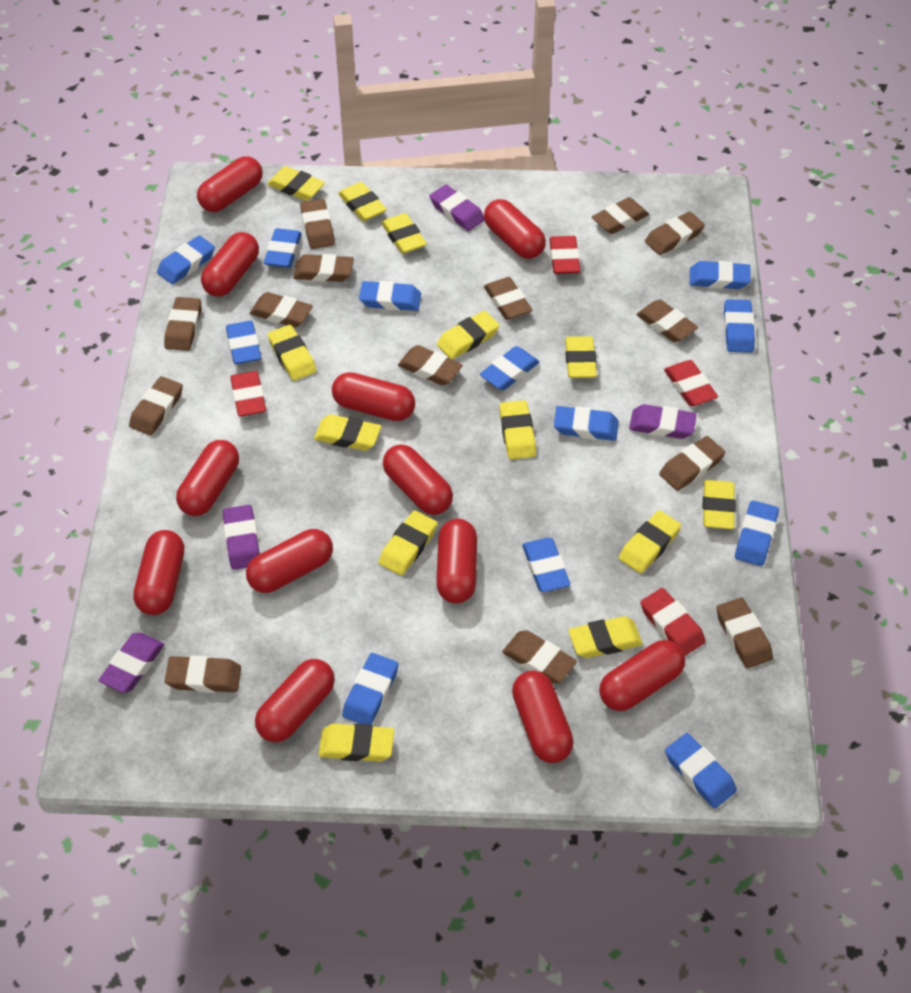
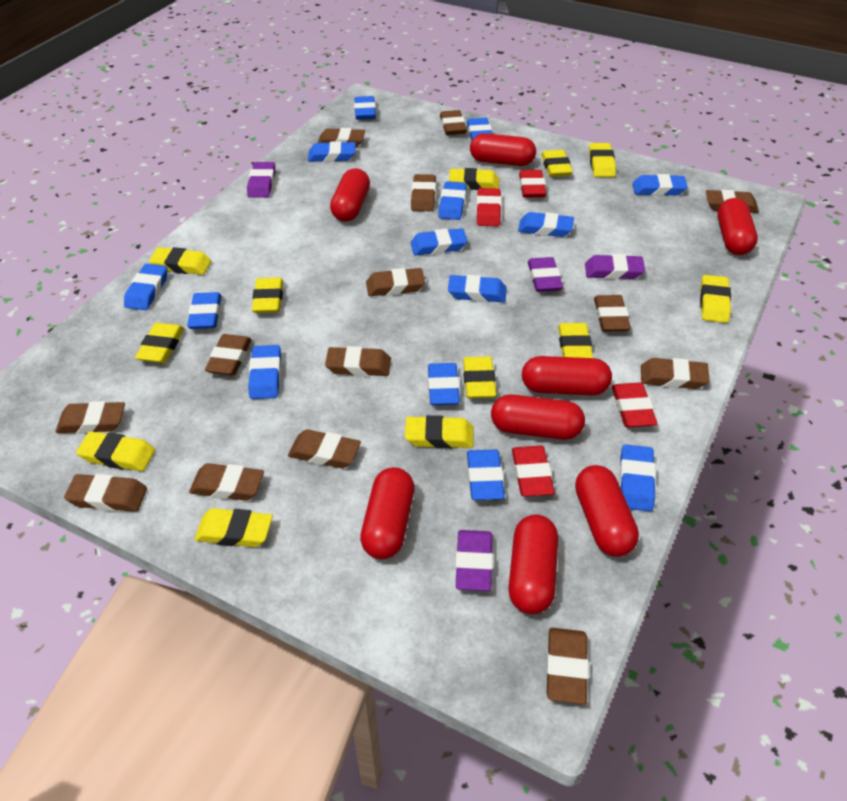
blue eraser: [157,235,215,284] [226,321,261,364] [264,228,302,268] [342,653,398,725] [359,281,421,311] [480,346,539,390] [522,538,570,592] [554,406,619,441] [665,733,737,808] [690,261,751,289] [724,299,755,353] [735,500,779,566] = 12 -> [124,264,167,310] [187,292,221,329] [248,345,281,399] [308,141,356,162] [354,96,376,120] [411,228,468,255] [428,363,460,405] [438,181,467,220] [448,275,507,302] [467,118,492,141] [467,449,505,500] [518,212,574,237] [619,444,656,512] [632,174,688,196] = 14
red capsule: [133,530,184,615] [176,440,239,516] [197,156,262,212] [201,232,259,297] [246,529,333,593] [255,659,335,742] [332,372,415,421] [383,444,453,515] [436,519,477,603] [484,199,546,259] [512,671,574,763] [599,640,685,711] = 12 -> [330,168,370,222] [360,467,414,559] [470,133,536,166] [491,394,585,440] [508,514,558,614] [522,356,612,395] [575,465,639,557] [717,198,758,255] = 8
yellow eraser: [267,166,325,201] [268,325,317,381] [314,414,381,451] [318,724,394,762] [338,182,387,221] [379,510,437,576] [381,213,427,254] [437,311,500,359] [500,400,536,459] [565,336,597,378] [568,616,643,658] [619,510,681,573] [703,480,736,529] = 13 -> [76,431,155,471] [135,323,184,363] [149,247,211,275] [194,508,273,547] [252,277,283,313] [405,415,474,449] [449,168,499,190] [463,356,497,398] [541,150,573,177] [558,323,593,358] [589,143,616,177] [700,275,731,323] = 12

